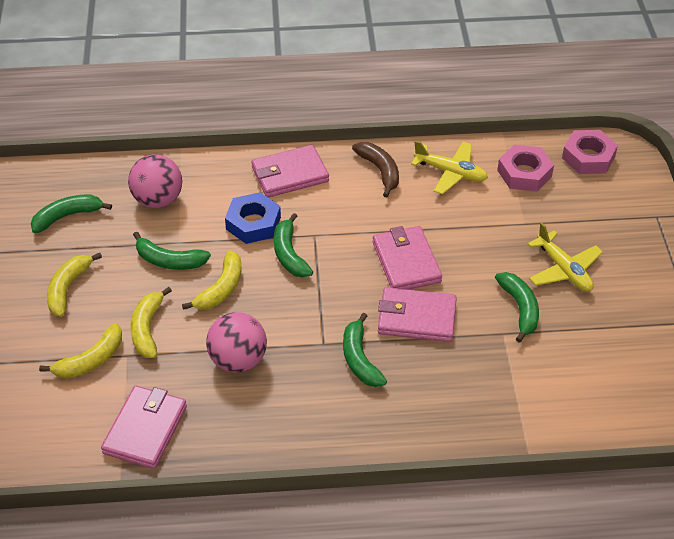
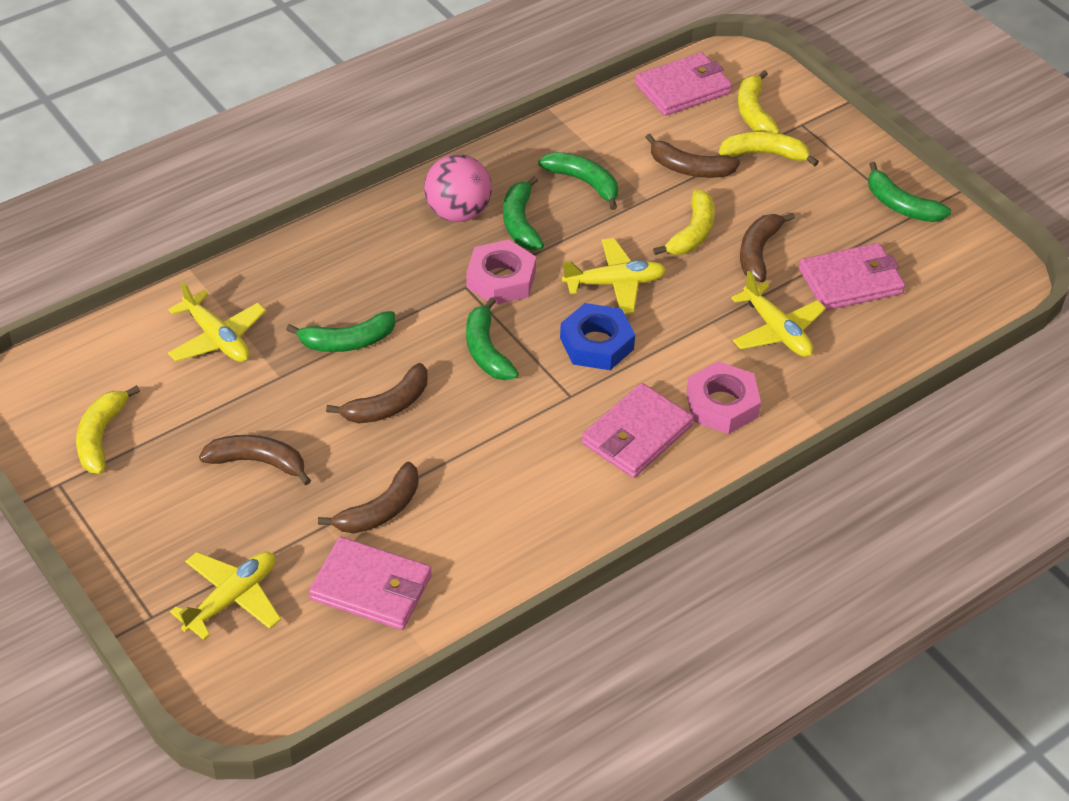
brown banana: [352,142,399,197] = 1 -> [199,435,311,485] [318,462,419,533] [326,363,428,423] [646,134,740,178] [740,213,795,282] = 5
pink ball: [128,155,182,208] [206,312,267,373] = 2 -> [424,154,492,222] = 1
yellow plane: [411,140,488,194] [527,223,603,292] = 2 -> [168,280,266,362] [170,551,281,640] [562,238,666,314] [731,271,826,357] = 4

